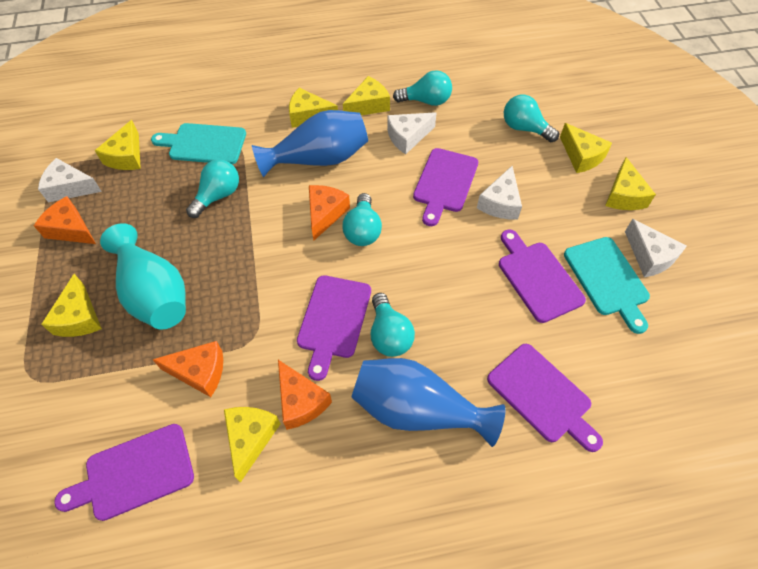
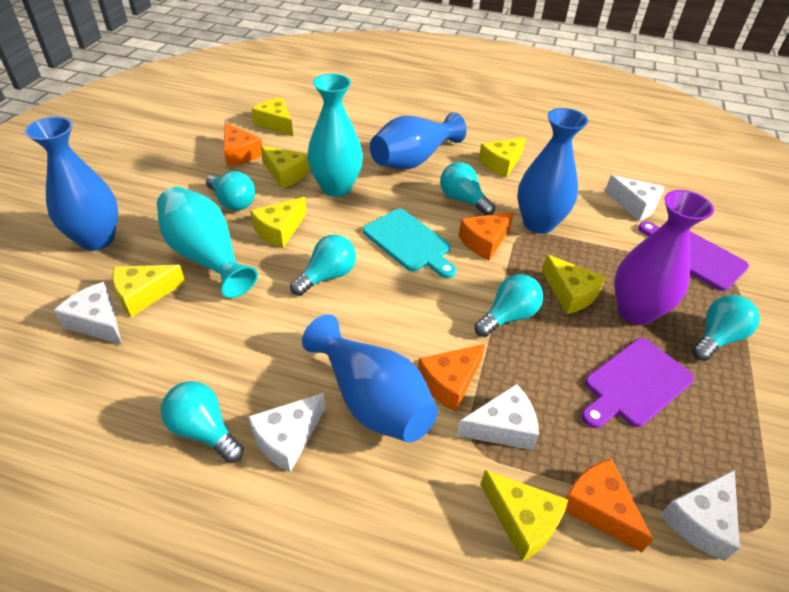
blue vase: [252,110,368,177] [351,358,505,447] = 2 -> [25,116,118,251] [302,314,438,443] [370,112,467,170] [517,108,588,234] = 4
purple cutting board: [54,424,194,521] [297,275,371,381] [413,148,478,226] [487,344,603,452] [499,230,586,323] = 5 -> [581,338,694,428] [638,221,749,291] = 2
purple vase: none = 0 -> [614,190,714,325] = 1
turquoise cutting board: [151,123,246,164] [564,237,650,334] = 2 -> [363,209,457,278] = 1
turquoise light bulb: [186,160,239,218] [342,193,382,246] [371,293,415,357] [393,70,452,106] [504,95,559,142] = 5 -> [161,381,244,463] [206,171,255,211] [290,234,356,296] [440,162,495,216] [475,274,543,337] [692,295,760,361] = 6
turquoise vase: [100,223,186,330] = 1 -> [157,187,258,298] [307,73,363,197] = 2
white cheese: [38,158,102,202] [387,112,436,154] [477,166,522,220] [625,219,687,277] = 4 -> [54,282,122,344] [248,393,325,472] [457,384,539,450] [605,175,664,221] [660,470,740,561] = 5

